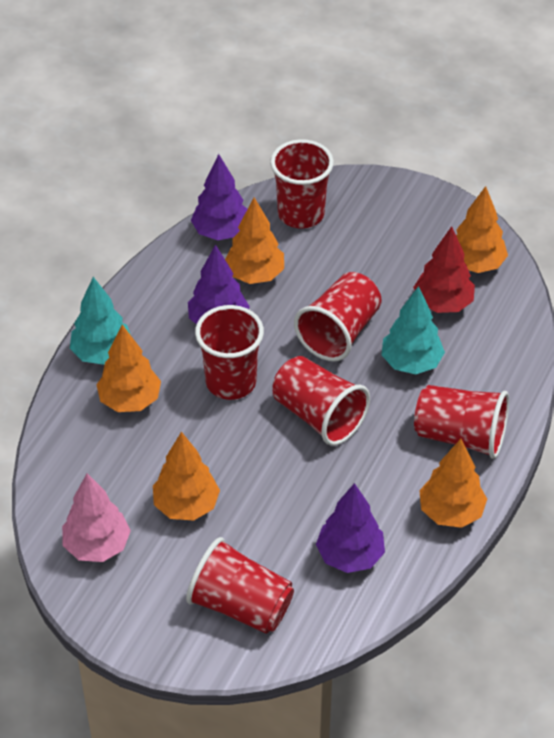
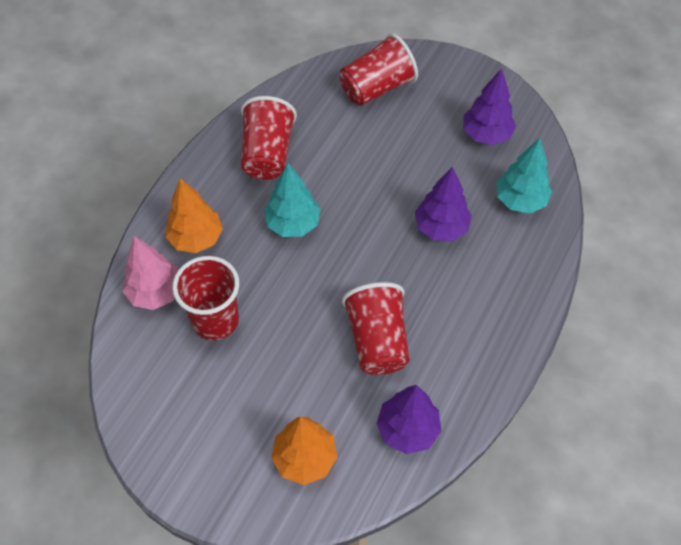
orange tree: [96,324,161,412] [153,432,220,521] [225,197,284,284] [419,439,487,528] [456,186,508,273] = 5 -> [165,178,223,253] [271,417,337,485] = 2
red cup: [186,537,294,634] [195,305,264,400] [270,139,334,229] [273,356,370,446] [294,272,382,362] [414,385,509,459] = 6 -> [172,256,239,340] [241,96,297,180] [339,33,418,106] [342,282,410,375] = 4
red tree: [413,226,475,313] = 1 -> none = 0

